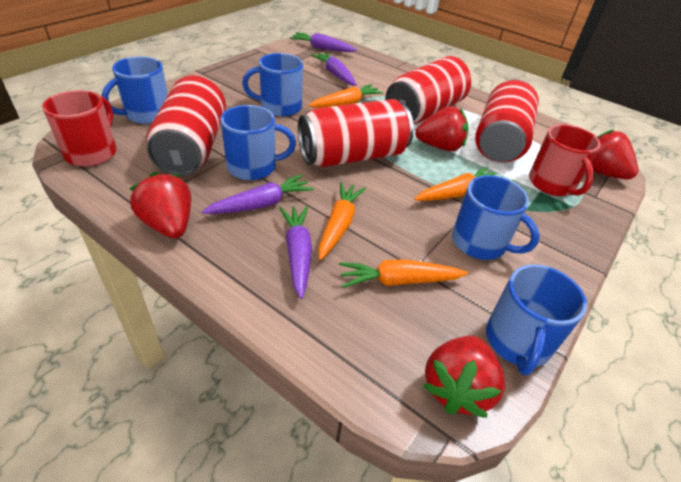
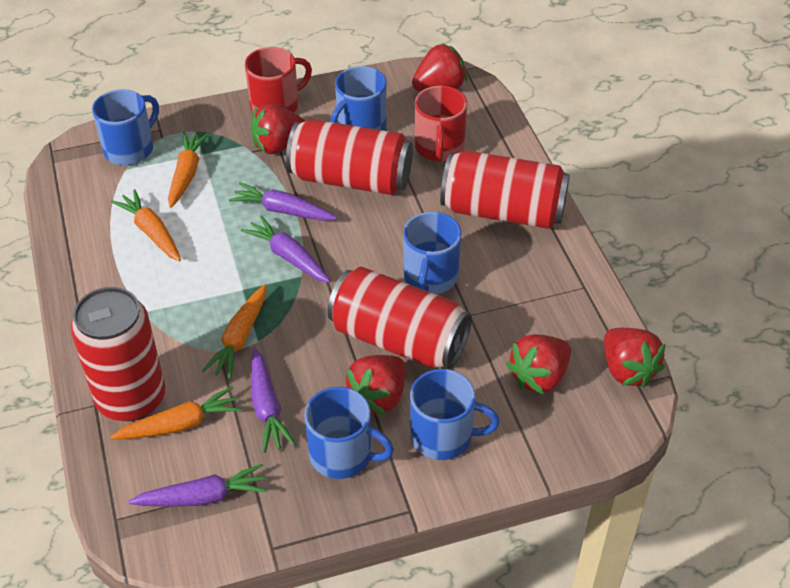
red strawberry: [129,172,191,238] [415,106,469,151] [423,336,505,418] [591,129,638,179] = 4 -> [251,103,306,154] [346,355,406,415] [412,43,467,92] [506,334,571,395] [604,328,665,388] = 5

